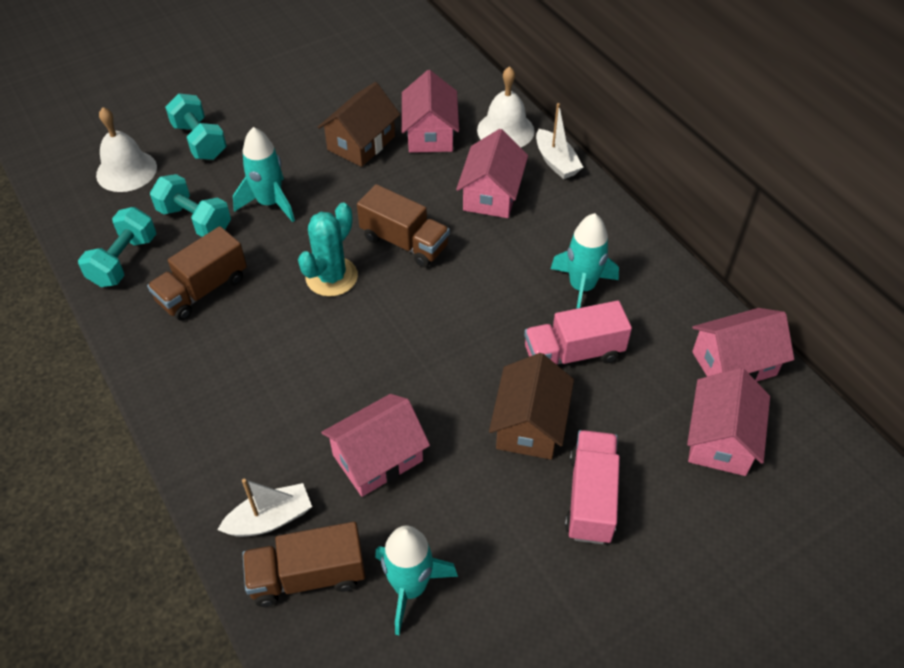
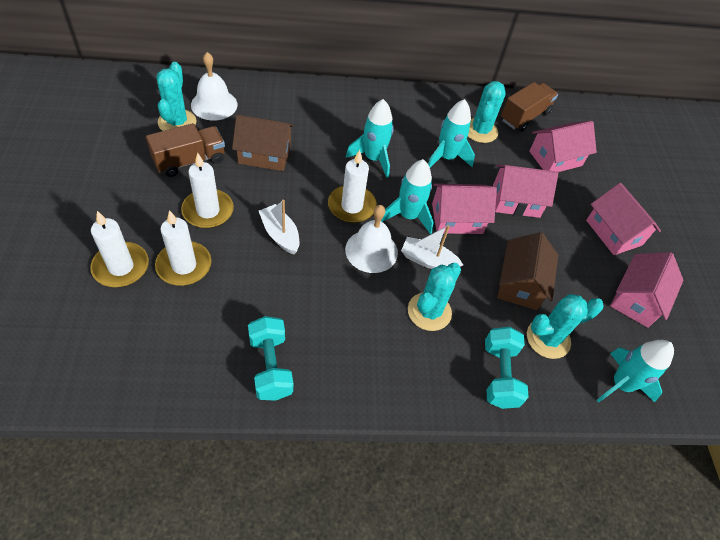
brown truck: [147,226,247,321] [242,522,366,607] [357,184,450,267] = 3 -> [146,123,225,177] [501,82,558,132] = 2
pink truck: [524,300,632,365] [565,430,620,544] = 2 -> none = 0
turquoise cactus: [298,203,358,297] = 1 -> [157,62,196,131] [408,263,461,331] [468,81,506,143] [527,294,604,359] = 4
turquoise dumbbell: [78,207,156,287] [150,174,231,237] [165,93,227,160] = 3 -> [248,316,293,401] [485,327,529,409] = 2
turquoise rocket: [233,127,295,222] [375,525,458,635] [551,213,619,309] = 3 -> [346,99,394,178] [381,159,434,234] [428,99,475,167] [597,340,674,403] = 4
white candle: none = 0 -> [90,211,149,287] [155,210,211,286] [181,153,234,228] [328,150,377,223] = 4

